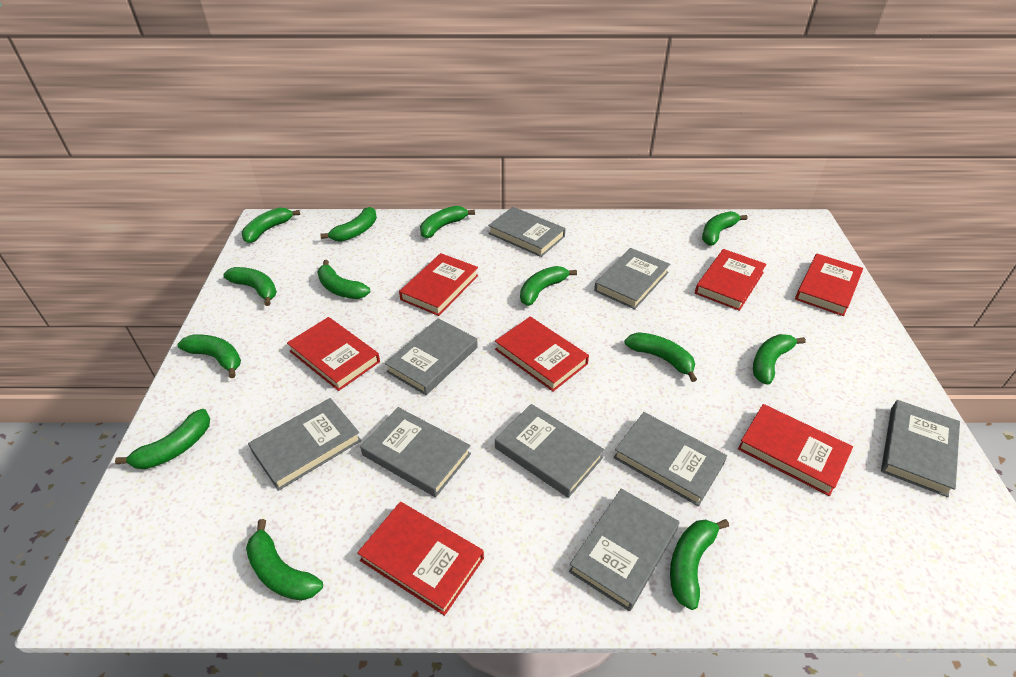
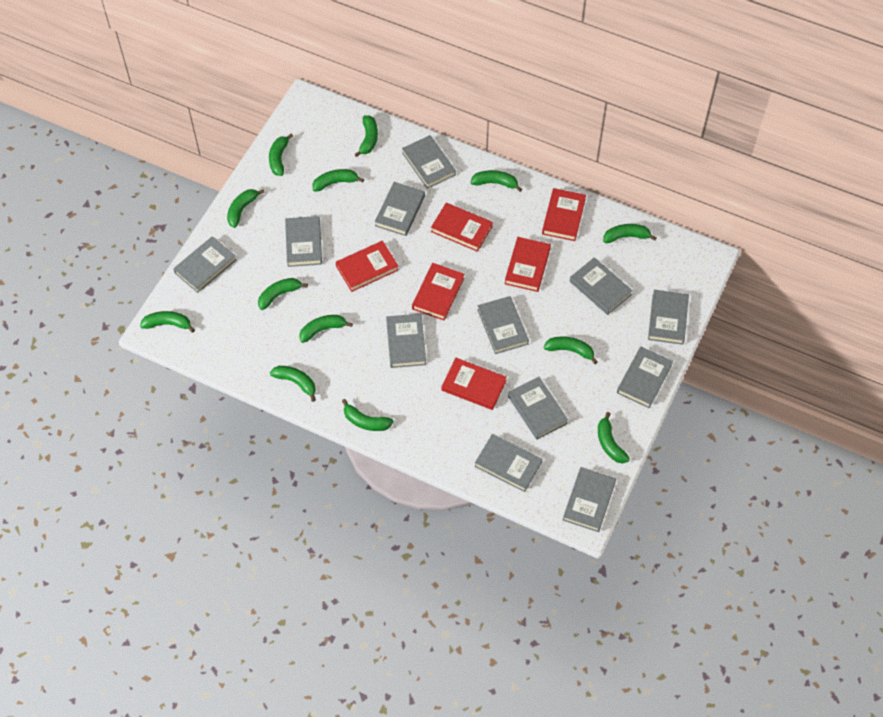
grey book: [248,398,361,491] [360,407,471,497] [385,318,478,395] [488,207,566,257] [495,404,605,498] [569,489,680,611] [594,248,670,309] [613,412,727,506] [881,400,960,497] = 9 -> [173,236,236,293] [285,216,322,267] [375,182,425,236] [386,314,426,368] [402,135,456,189] [475,434,542,492] [477,296,529,354] [508,377,568,440] [563,467,616,532] [570,257,633,315] [617,347,673,408] [648,290,689,345] = 12
red book: [287,317,380,391] [357,502,484,616] [399,253,478,316] [495,317,589,392] [695,249,767,311] [738,404,853,496] [795,254,863,316] = 7 -> [336,241,399,292] [412,263,464,320] [431,203,493,252] [442,358,507,410] [505,237,551,292] [542,188,586,241] = 6

